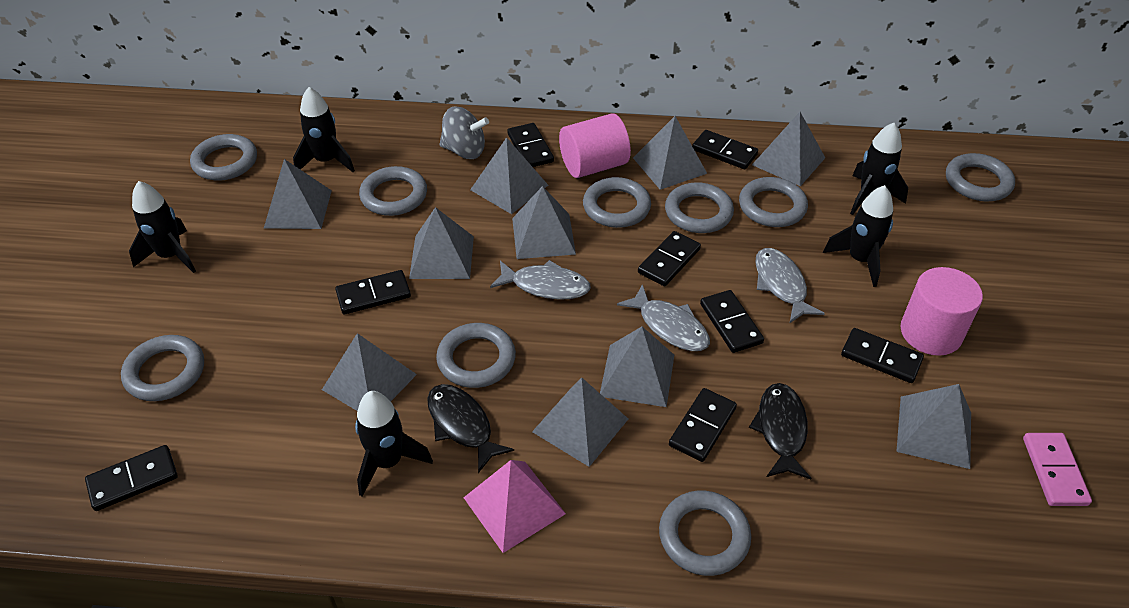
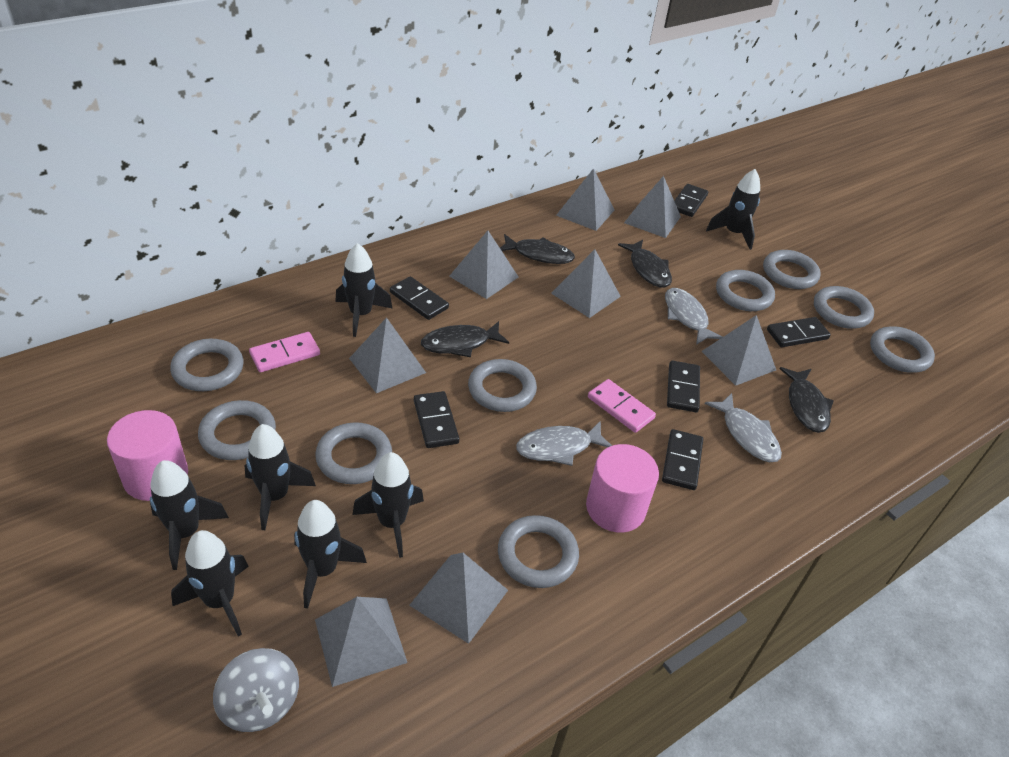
black domino: [85,445,178,511] [335,270,411,314] [507,123,554,167] [638,231,701,286] [669,388,737,462] [692,130,758,169] [700,290,764,353] [841,328,924,383] = 8 -> [390,276,449,320] [414,391,459,448] [662,429,703,490] [667,361,700,412] [674,184,708,217] [767,317,831,347] = 6
black fish: [427,384,514,473] [749,383,811,479] = 2 -> [421,321,509,357] [500,234,575,264] [618,240,672,287] [779,367,834,433] = 4
black rocket: [129,181,196,273] [293,87,355,172] [355,391,433,496] [823,185,893,287] [850,123,908,215] = 5 -> [150,460,229,570] [171,530,249,637] [245,424,316,530] [294,500,367,609] [335,243,393,337] [352,452,424,558] [706,169,760,250] = 7
grey pyramid: [264,159,332,229] [322,333,417,411] [409,207,474,279] [470,137,548,214] [512,186,576,259] [532,377,628,467] [600,327,674,407] [633,116,707,190] [752,112,825,186] [896,384,971,469] = 10 -> [315,597,407,687] [349,317,426,393] [409,553,508,644] [449,231,518,299] [551,249,621,318] [556,168,615,231] [624,176,681,238] [702,315,776,386] = 8
pink domino: [1023,433,1092,506] = 1 -> [249,332,320,372] [588,379,656,433] = 2
pink pyramid: [463,460,566,553] = 1 -> none = 0

